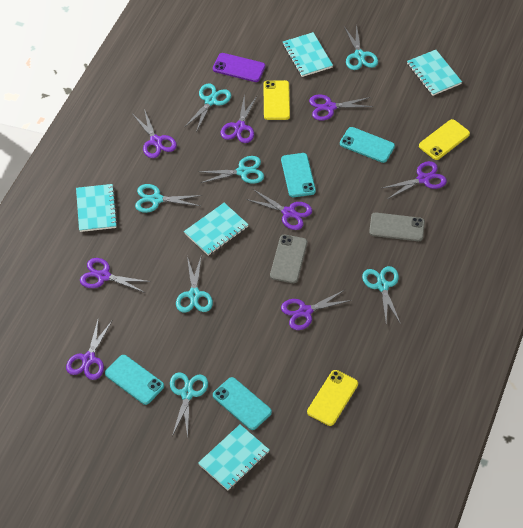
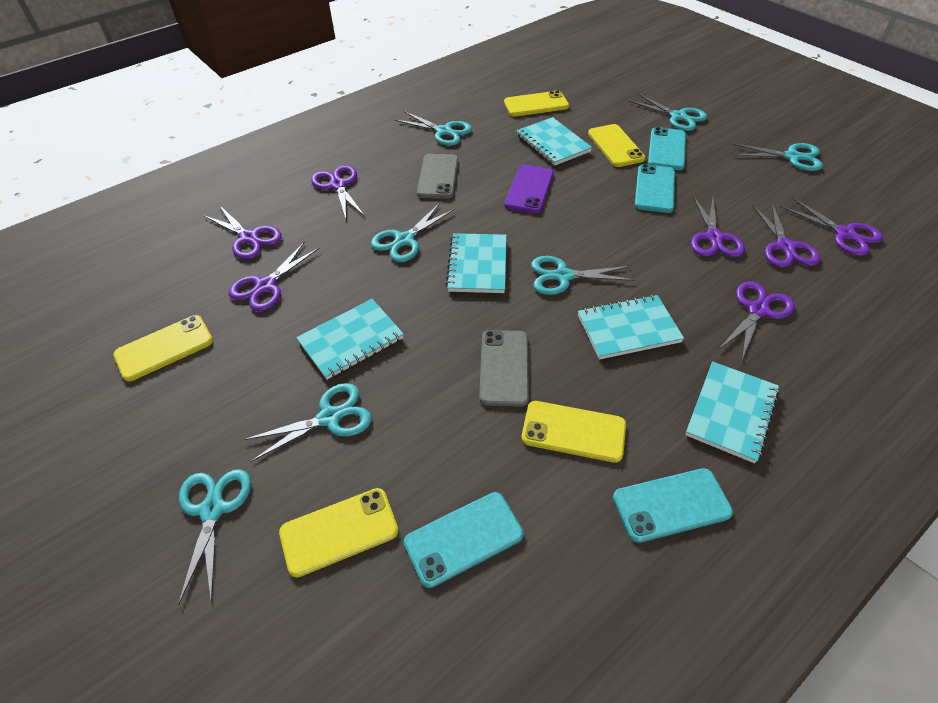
purple scissors: [66,317,112,380] [80,258,151,293] [133,109,177,158] [221,93,257,143] [246,189,312,230] [281,290,352,330] [309,94,374,121] [383,161,447,199] = 8 -> [203,205,282,259] [229,241,320,311] [311,165,365,219] [691,196,745,257] [719,281,795,359] [752,203,820,268] [781,197,883,256] = 7
yellow phone: [263,80,290,120] [307,370,358,426] [419,119,470,160] = 3 -> [113,315,213,381] [279,488,398,577] [504,90,569,117] [522,401,626,463] [588,124,645,167] = 5

